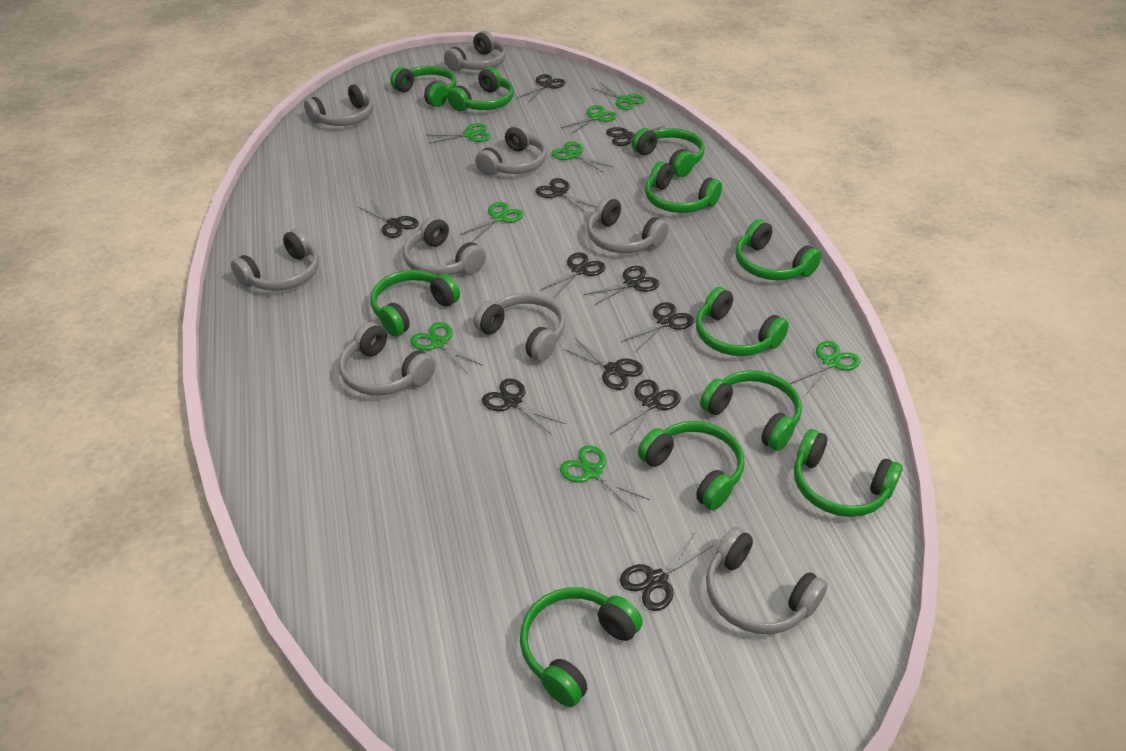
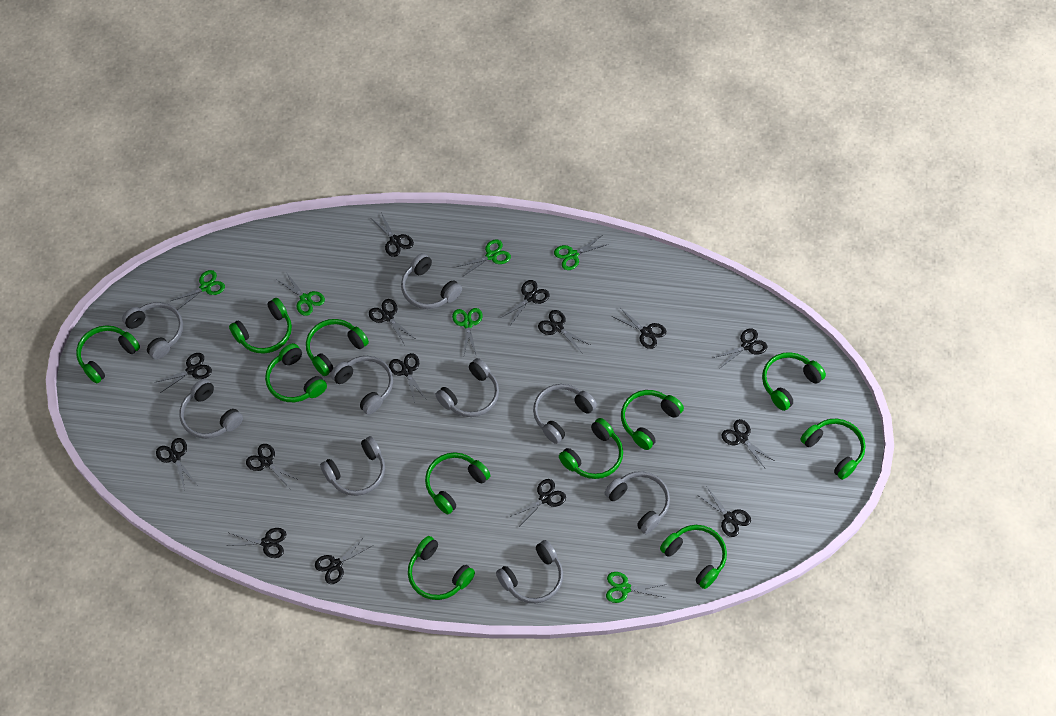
black scissors: [358,200,419,238] [482,379,565,435] [517,74,566,103] [535,178,596,213] [539,252,606,299] [563,338,644,390] [584,266,660,305] [606,126,665,146] [610,380,681,444] [620,533,713,611] [621,302,694,352] = 11 -> [154,353,212,393] [156,438,196,490] [227,528,286,558] [246,444,299,488] [315,536,372,584] [369,299,414,345] [371,213,414,257] [389,353,427,404] [502,280,549,324] [510,479,566,525] [538,310,590,353] [612,308,666,349] [698,487,751,537] [713,328,767,368] [722,419,773,468] = 15
green scissors: [410,322,483,374] [428,123,490,144] [460,202,524,242] [551,142,612,172] [560,445,650,512] [561,105,617,134] [591,83,645,110] [790,341,861,395] = 8 -> [171,270,225,310] [277,272,325,316] [452,308,483,356] [457,239,511,276] [554,236,609,270] [606,572,666,603] = 6

